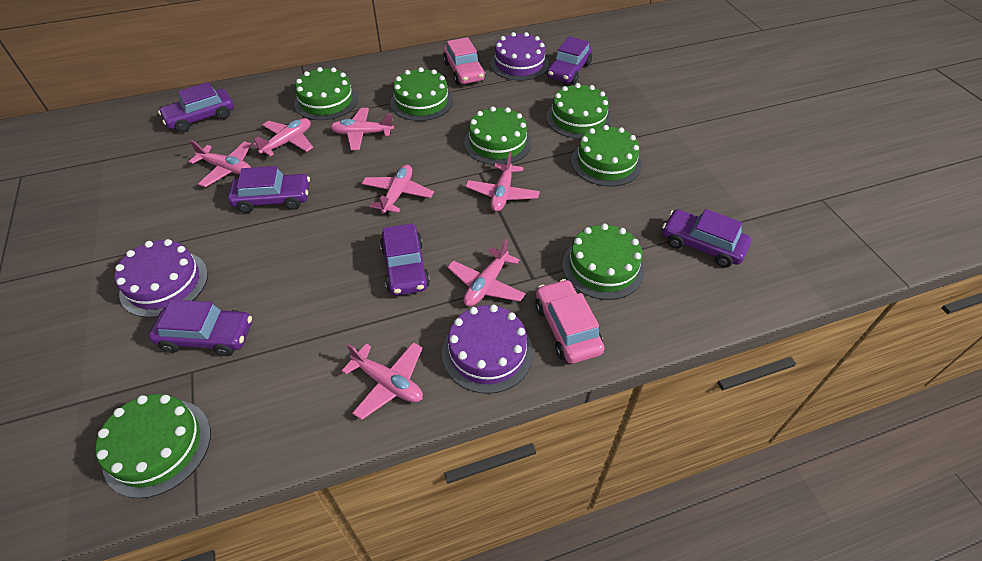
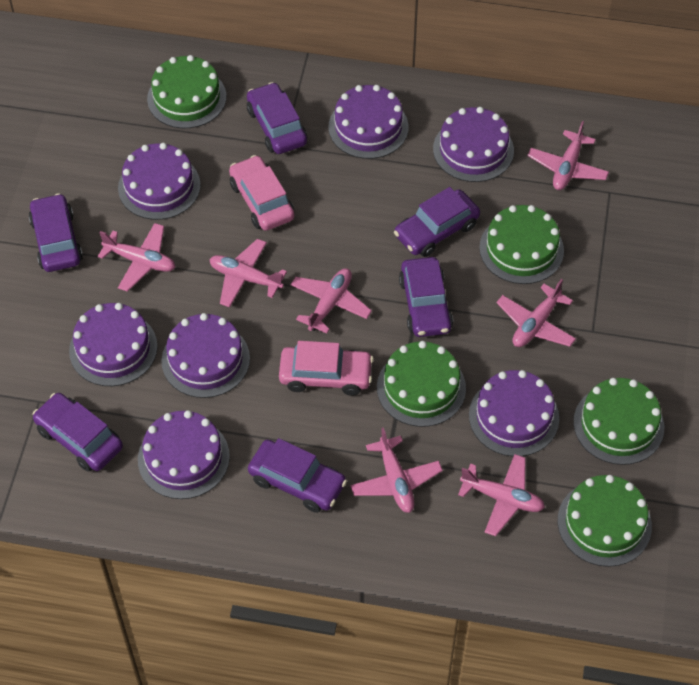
green cake: [96,394,211,498] [294,67,358,120] [390,67,453,121] [464,106,532,165] [546,83,611,139] [562,223,645,300] [571,125,642,187] = 7 -> [147,55,226,128] [377,341,466,427] [479,205,564,284] [558,475,652,567] [573,378,664,465] = 5
purple cake: [114,239,208,318] [442,305,533,394] [490,32,549,81] = 3 -> [69,303,158,386] [118,143,201,220] [138,410,230,499] [161,313,250,398] [328,85,409,159] [433,107,514,182] [469,370,559,457] = 7

